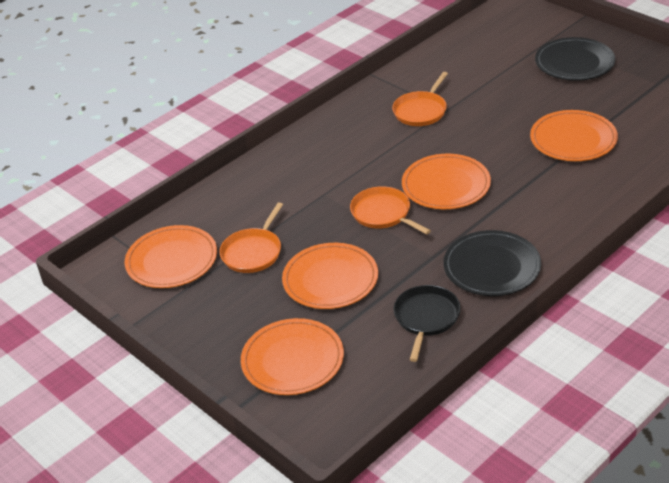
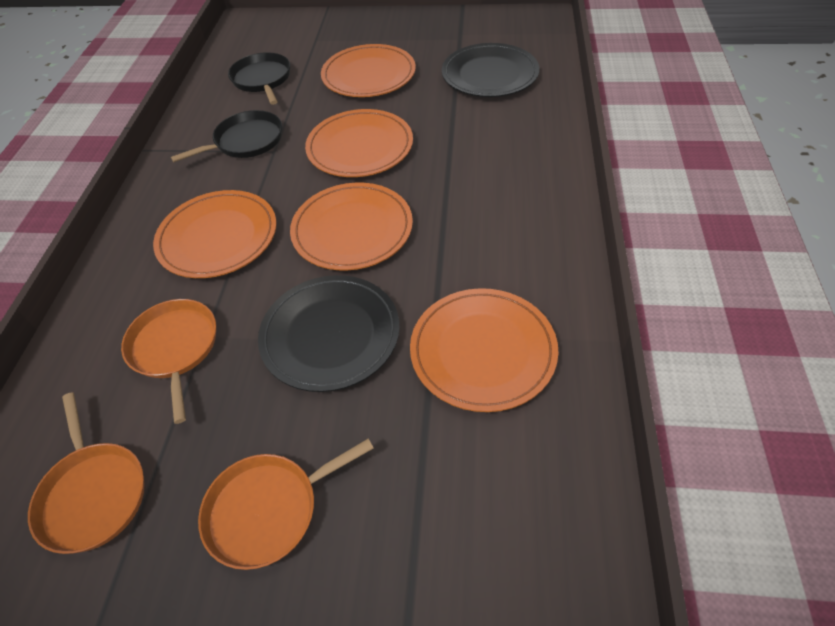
black pan: [394,285,461,362] = 1 -> [171,110,282,162] [228,52,290,105] = 2

